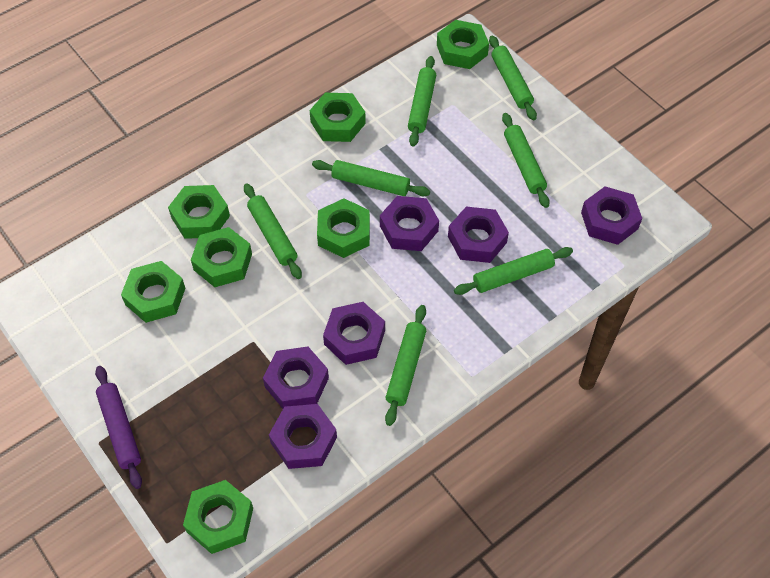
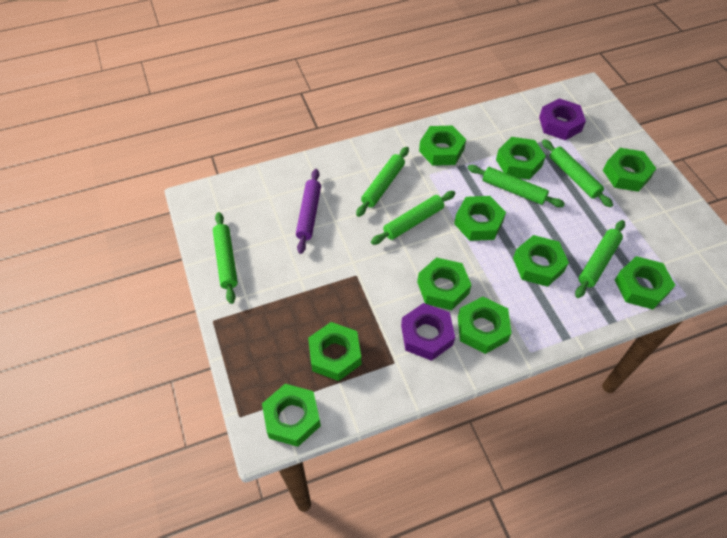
green nut: [121,261,186,323] [168,185,230,239] [183,480,253,554] [191,227,252,287] [310,93,366,142] [317,198,370,258] [437,20,489,69] = 7 -> [262,384,321,447] [308,322,361,381] [417,257,472,310] [419,126,466,166] [454,196,506,241] [458,296,512,354] [496,137,546,180] [513,235,569,287] [603,148,656,192] [615,256,676,309] = 10
green rolling pin: [244,183,302,279] [312,160,430,196] [385,305,426,426] [408,56,436,147] [454,247,573,295] [489,36,537,120] [502,113,550,208] = 7 -> [213,212,238,304] [356,147,409,217] [371,191,455,245] [468,165,565,207] [542,139,613,207] [575,220,625,298] = 6
purple nut: [263,346,329,408] [269,404,337,469] [323,302,385,365] [380,196,439,251] [448,207,509,263] [581,186,642,245] = 6 -> [401,303,455,361] [539,98,586,140] = 2

